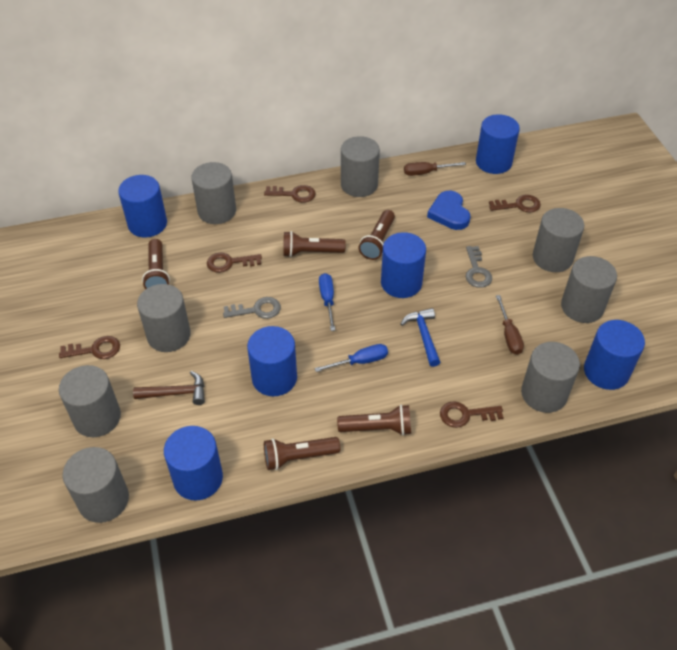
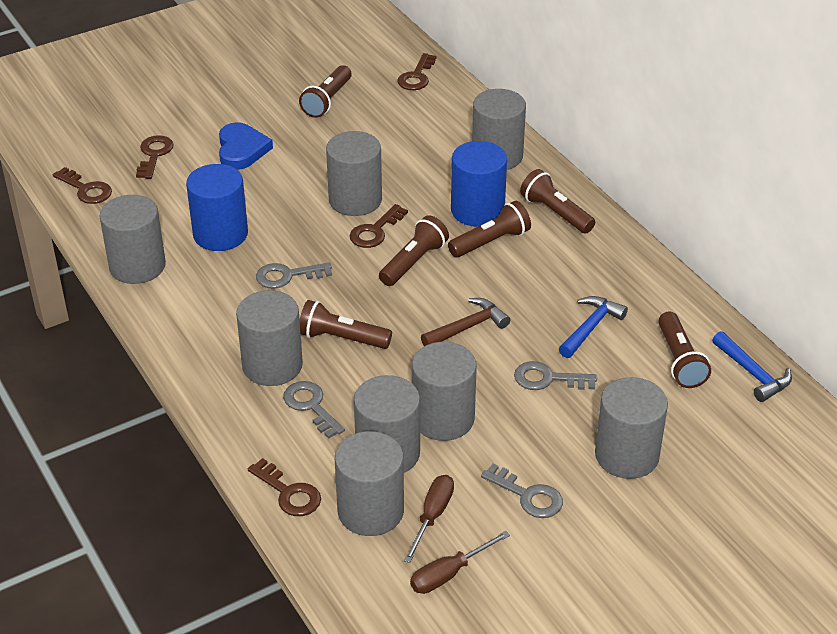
blue cylinder: [118,175,167,237] [164,426,223,501] [247,326,297,396] [381,232,426,298] [476,114,520,174] [584,320,645,390] = 6 -> [186,164,248,251] [451,141,507,227] = 2
blue hammer: [401,308,440,367] = 1 -> [559,296,628,358] [712,331,792,402] = 2
blue screwdriver: [314,344,388,372] [319,273,335,331] = 2 -> none = 0
brown flashlight: [142,239,170,289] [264,437,340,470] [283,231,346,257] [337,405,411,435] [359,210,395,260] = 5 -> [299,65,351,118] [300,300,392,349] [379,215,449,286] [448,201,531,258] [520,169,595,233] [658,312,711,388] = 6
grey key: [223,297,281,319] [466,246,492,288] = 2 -> [256,262,332,289] [283,381,345,439] [481,464,563,518] [514,361,597,390] = 4

